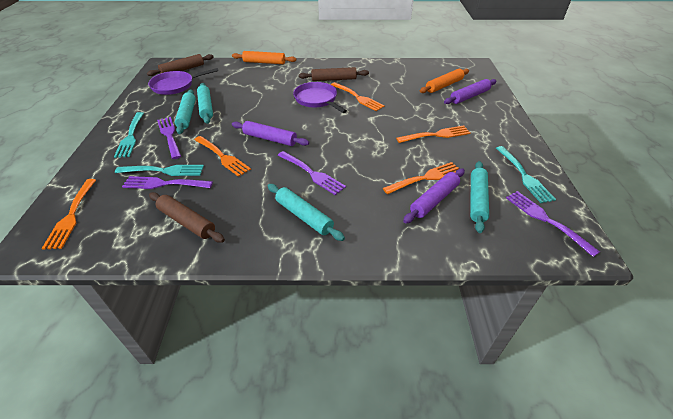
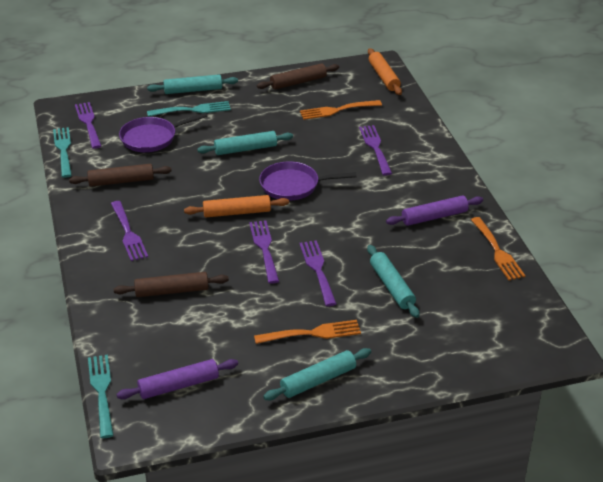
orange fork: [42,179,96,250] [194,136,251,177] [331,82,385,111] [383,162,459,194] [396,126,471,143] = 5 -> [254,320,361,344] [300,100,382,120] [471,217,525,281] = 3
purple fork: [122,176,213,189] [157,117,181,159] [277,151,346,195] [506,191,600,257] = 4 -> [75,102,101,149] [111,201,148,261] [249,220,279,284] [299,240,337,306] [359,125,392,176] = 5
purple rolling pin: [232,121,309,146] [403,169,465,224] [444,79,497,104] = 3 -> [116,359,238,399] [386,195,483,226] = 2

